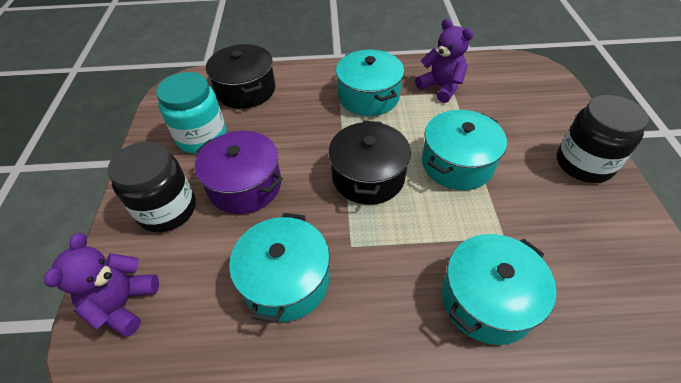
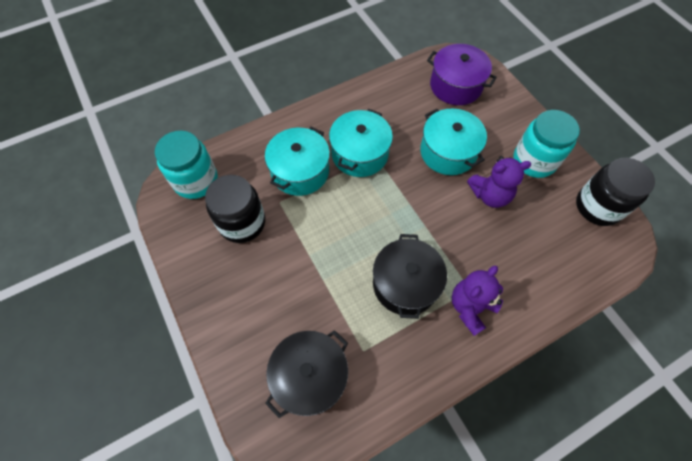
turquoise jar: [156,72,226,153] = 1 -> [155,131,218,199] [514,110,580,178] = 2
turquoise pot: [229,213,330,323] [336,50,404,116] [422,110,507,190] [442,234,556,345] = 4 -> [265,127,330,196] [329,109,393,177] [420,108,487,175] = 3

